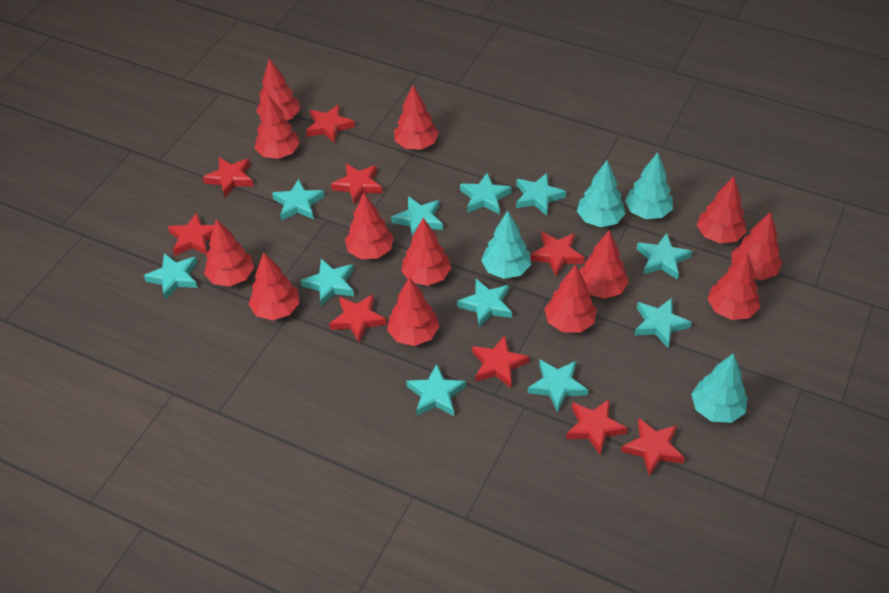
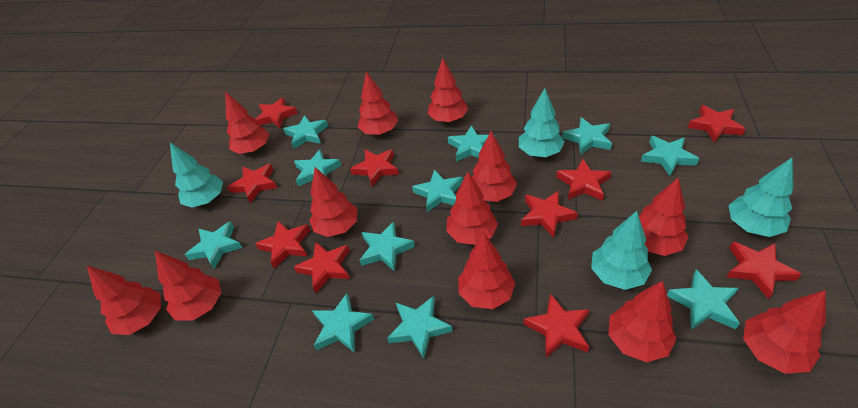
red star: [168,212,214,256] [203,157,254,197] [306,104,355,144] [329,294,387,343] [331,164,382,205] [472,335,529,388] [530,232,585,277] [566,399,628,455] [621,418,685,476] = 9 -> [227,164,277,203] [255,221,310,269] [256,97,298,128] [294,241,350,294] [350,149,399,187] [521,190,578,238] [523,294,590,358] [556,159,612,201] [688,105,746,143] [727,241,802,299] = 10
red tree: [204,219,254,287] [248,252,300,321] [255,93,300,159] [256,58,300,120] [345,193,394,259] [387,277,439,346] [394,85,439,150] [401,218,451,286] [545,264,597,333] [579,230,629,299] [697,176,747,244] [707,251,760,320] [731,212,782,280] = 13 -> [87,266,161,335] [155,251,222,321] [225,91,269,154] [309,167,357,237] [358,71,398,135] [428,58,468,123] [446,172,498,245] [458,233,515,309] [472,131,517,202] [608,281,677,362] [639,178,688,256] [743,290,826,374] = 12

